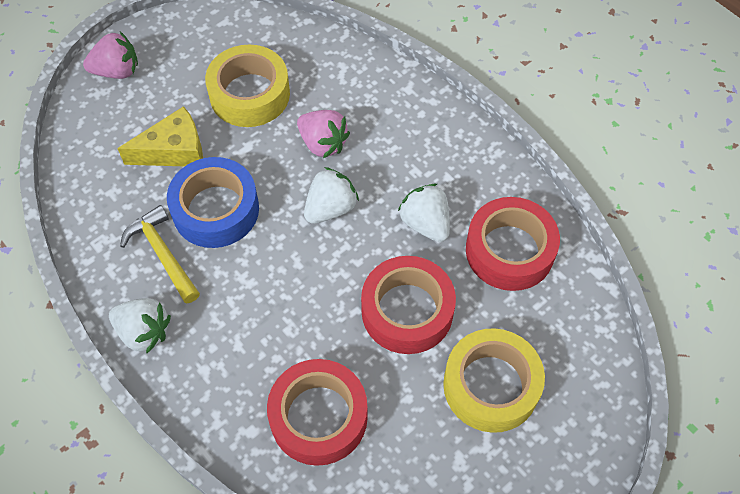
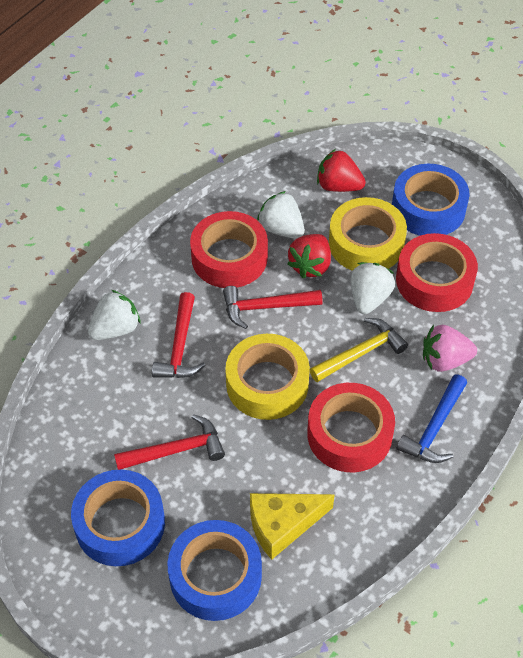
blue hammer: none = 0 -> [397,374,467,463] = 1
blue tape: [167,157,259,248] = 1 -> [71,469,165,566] [167,520,262,621] [392,164,470,236] = 3
pink strawberry: [83,32,138,79] [297,110,350,158] = 2 -> [423,325,477,372] = 1
red hammer: none = 0 -> [114,414,225,470] [152,292,205,378] [223,286,323,329] = 3
red strawberry: none = 0 -> [287,234,331,278] [317,149,366,192] = 2

